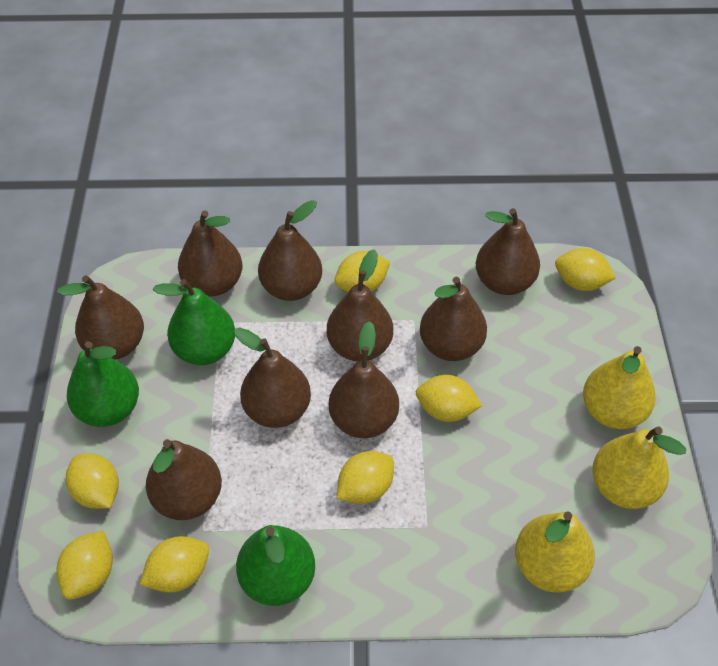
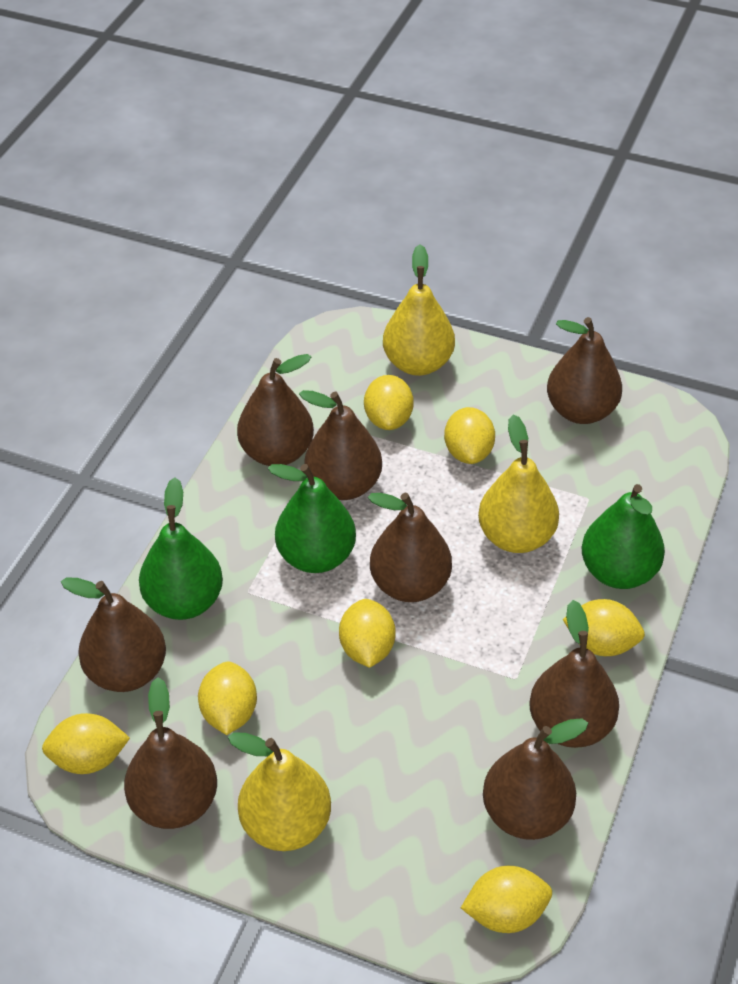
brown pear: [57,275,144,360] [146,439,222,520] [178,210,242,296] [234,327,311,428] [258,200,322,301] [327,249,393,362] [329,321,399,438] [420,277,487,361] [476,208,540,295] = 9 -> [61,577,166,692] [124,677,217,829] [237,354,314,466] [299,390,382,500] [368,493,452,602] [483,718,588,840] [529,600,619,748] [547,317,622,424] = 8

